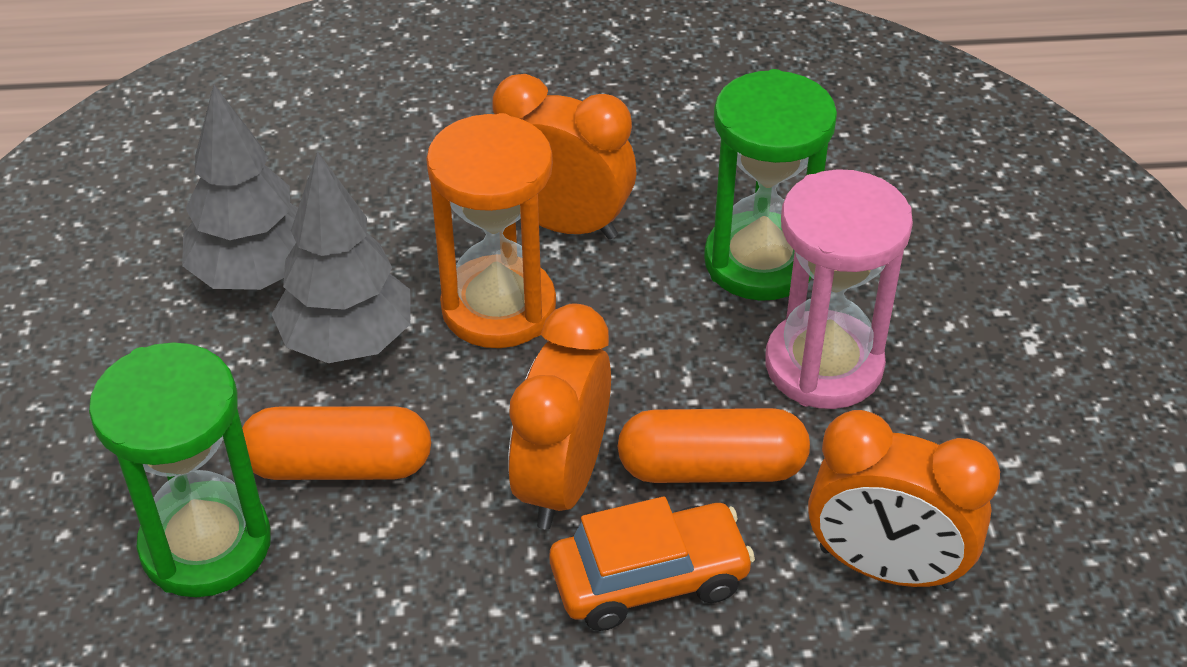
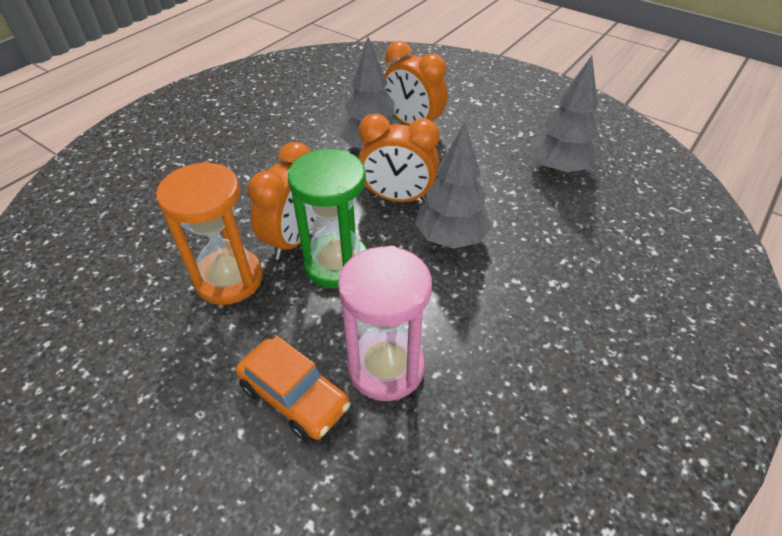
green hourglass: [89,342,271,597] [704,69,837,301] = 2 -> [288,149,367,289] = 1
grey tree: [182,84,298,290] [272,151,410,363] = 2 -> [340,37,399,148] [415,122,492,249] [531,56,599,174] = 3
orange capsule: [242,406,431,480] [618,408,810,483] = 2 -> none = 0

